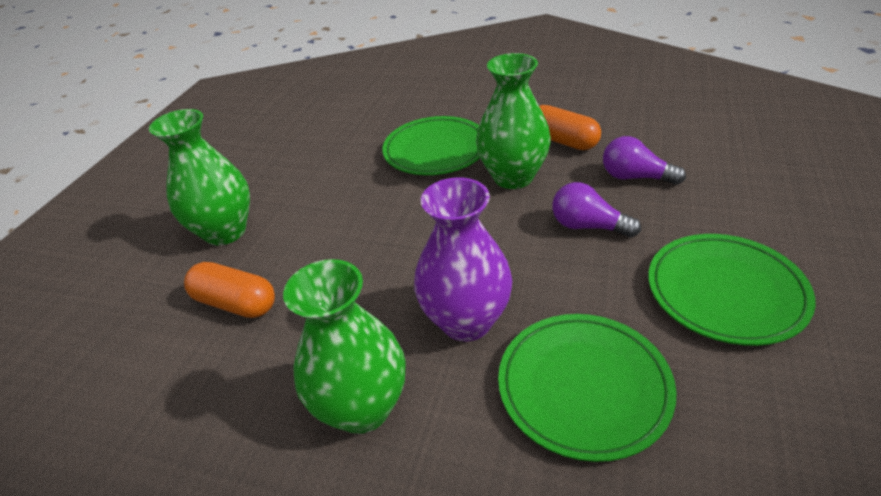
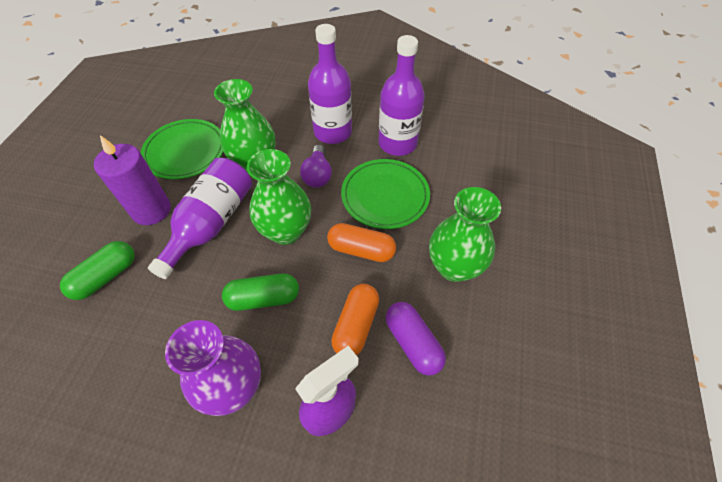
green capsule: none = 0 -> [60,241,135,300] [222,274,299,311] = 2
green plate: [382,116,480,175] [498,314,676,462] [648,234,816,346] = 3 -> [141,119,223,179] [341,159,430,229] = 2
purple bottle: none = 0 -> [148,158,252,279] [308,24,352,144] [378,35,425,156] = 3
purple candle: none = 0 -> [94,135,171,225] = 1
purple capsule: none = 0 -> [386,302,446,376] = 1
purple light bulb: [552,182,641,238] [603,136,686,185] = 2 -> [300,145,332,188] = 1
purple spray bottle: none = 0 -> [295,346,359,436] = 1

